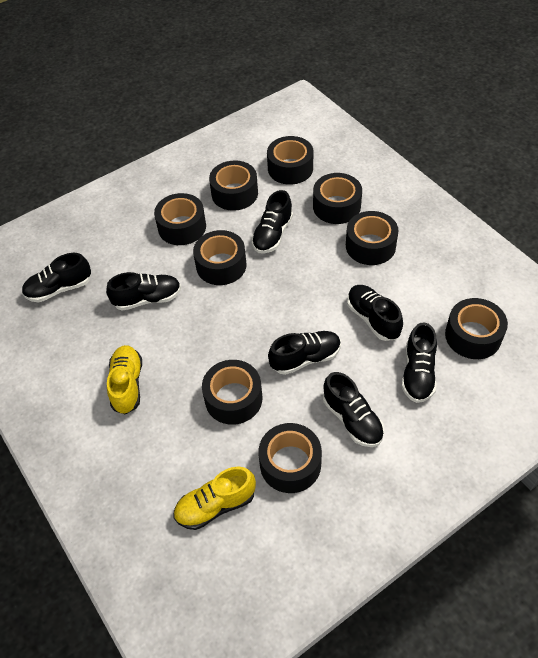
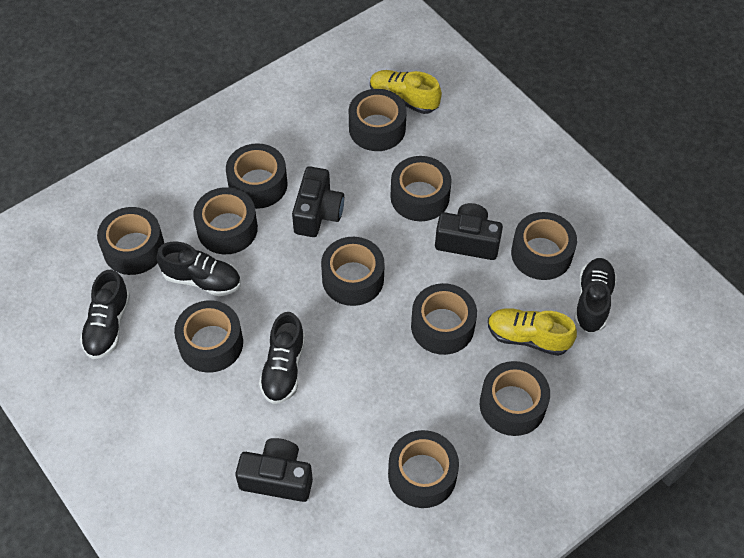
black camera: none = 0 -> [235,438,313,502] [292,166,344,237] [435,203,503,260] = 3
black shoe: [22,253,91,303] [106,272,181,311] [251,190,293,253] [268,331,341,375] [323,372,384,447] [347,285,403,341] [402,322,437,403] = 7 -> [80,270,130,359] [157,241,241,296] [259,312,305,404] [574,258,617,333] = 4
black tape: [154,193,206,245] [193,230,247,285] [202,360,262,425] [209,160,258,211] [258,423,322,493] [267,136,313,185] [313,173,362,224] [346,211,399,265] [445,298,508,359] = 9 -> [97,207,164,275] [174,300,243,373] [193,187,258,254] [226,143,288,209] [321,237,385,306] [349,89,407,151] [388,430,459,508] [390,156,451,221] [411,283,477,355] [480,361,550,436] [511,212,577,280] = 11

